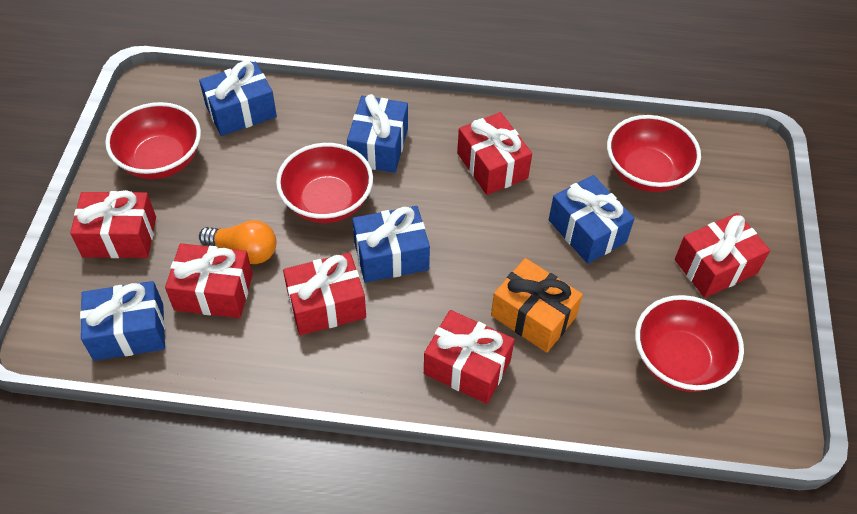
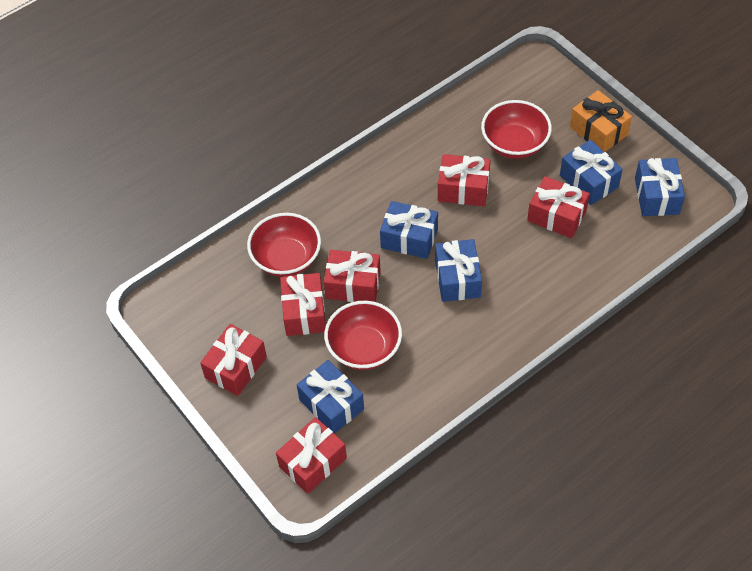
orange light bulb: [199,220,276,264] = 1 -> none = 0
red bowl: [105,102,201,179] [276,143,373,223] [607,115,701,192] [635,295,744,392] = 4 -> [247,213,321,277] [324,301,402,370] [481,100,552,159] = 3

